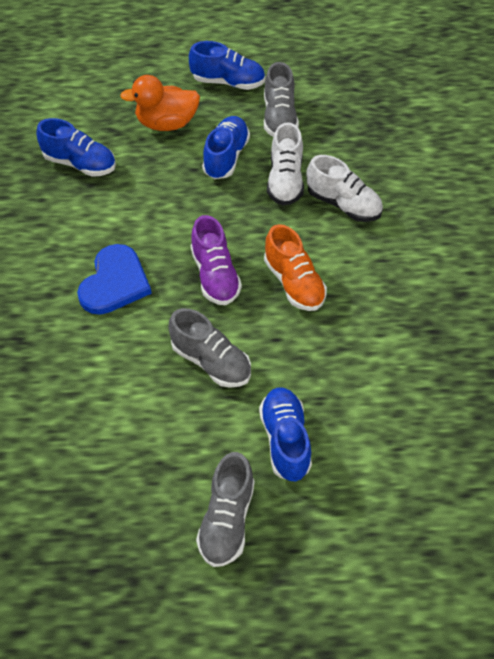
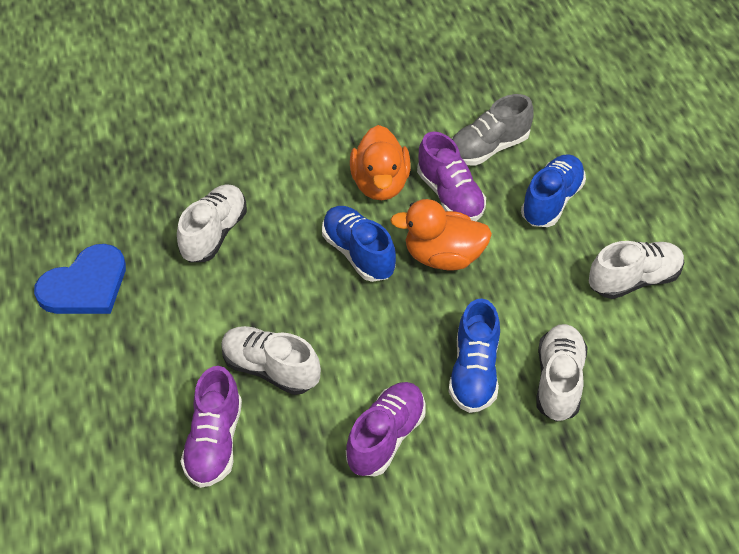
blue shoe: [36,118,116,177] [189,41,265,90] [202,116,250,179] [259,387,312,481] = 4 -> [322,206,396,282] [449,299,500,413] [521,154,586,227] = 3
grey shoe: [169,308,251,388] [196,452,254,567] [264,62,299,137] = 3 -> [452,94,534,166] = 1
orange duck: [120,75,200,131] = 1 -> [350,125,411,200] [390,199,492,270] = 2
orange shoe: [264,224,327,311] = 1 -> none = 0
purple shoe: [191,215,242,305] = 1 -> [180,366,242,488] [346,382,426,476] [417,132,486,221] = 3
white shoe: [267,122,304,206] [307,155,383,222] = 2 -> [177,184,247,263] [221,326,321,395] [536,324,588,422] [589,241,685,299] = 4

